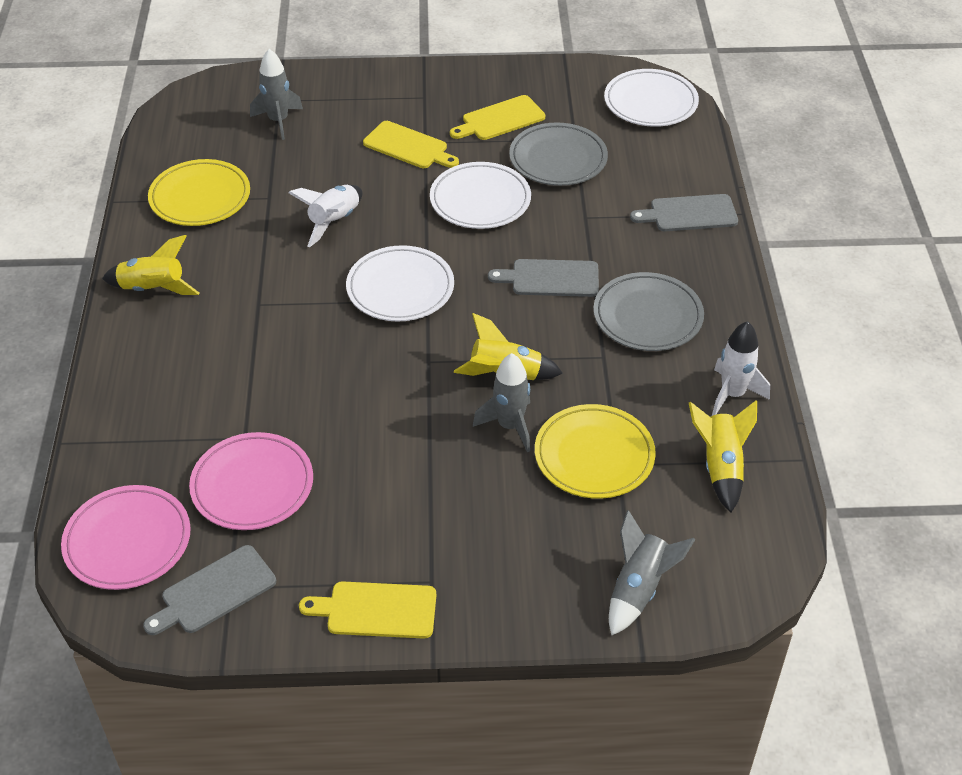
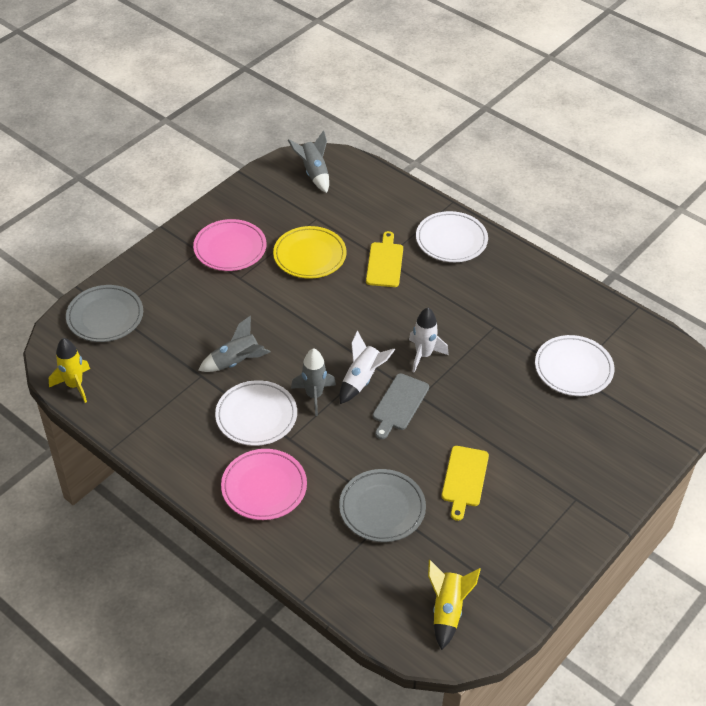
grey cutting board: [143,545,276,635] [488,259,599,297] [630,194,738,231] = 3 -> [373,373,429,439] = 1
yellow cutting board: [299,581,436,639] [363,121,459,168] [450,95,545,140] = 3 -> [366,231,403,287] [442,446,489,521] = 2
yellow plate: [148,159,250,226] [535,404,656,499] = 2 -> [273,226,347,279] = 1
yellow rocket: [102,235,199,295] [454,313,563,380] [689,400,757,513] = 3 -> [49,338,90,403] [428,560,481,650] = 2

